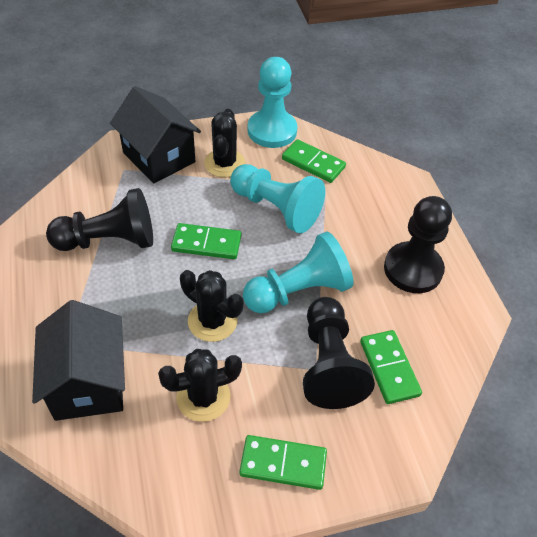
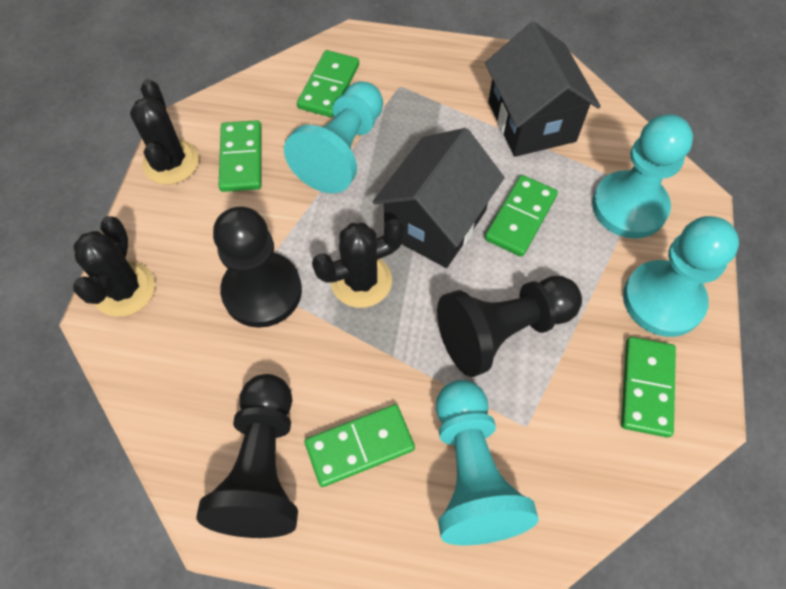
green domino: [171,223,241,259] [240,435,327,490] [282,139,346,183] [360,330,422,404] = 4 -> [219,120,262,192] [297,50,359,117] [305,404,415,487] [485,175,558,257] [621,337,676,437] = 5
turquoise pawn: [230,164,325,233] [243,231,354,313] [248,57,298,148] = 3 -> [284,81,383,193] [436,380,539,545] [592,114,693,239] [623,216,739,337] = 4

